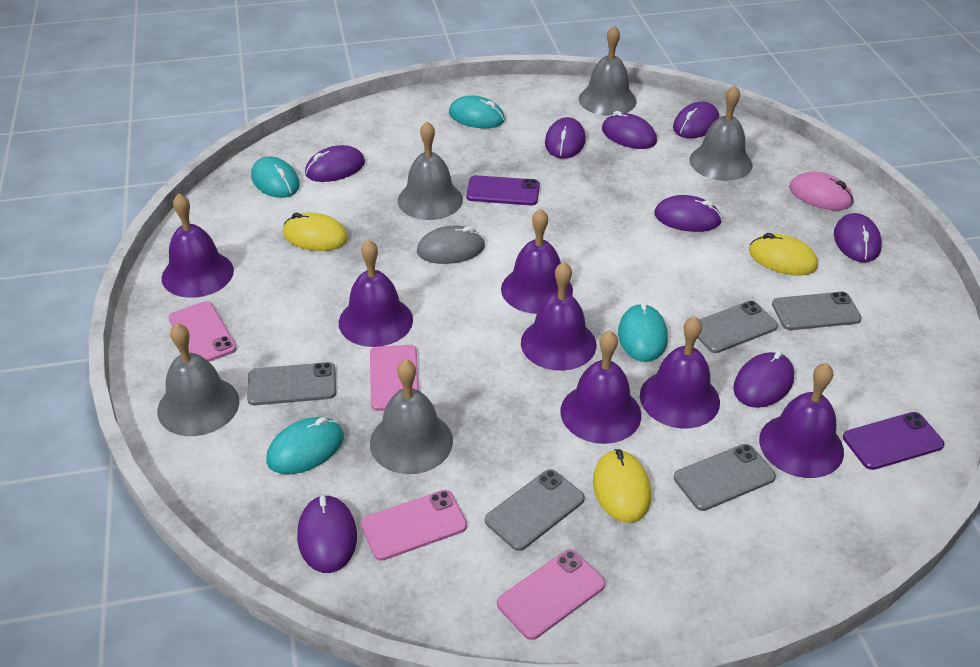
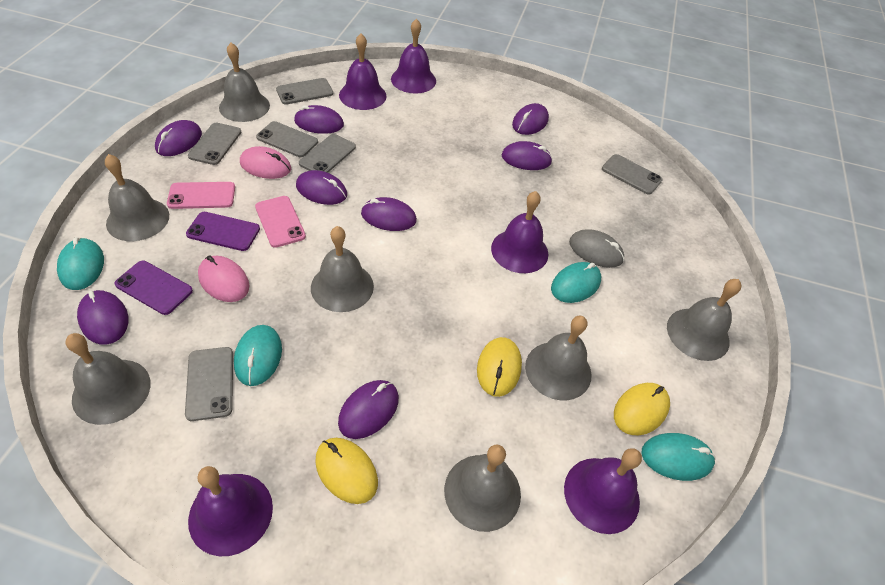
grey bell: [157,323,239,436] [370,359,453,474] [398,121,463,220] [579,25,637,116] [689,85,752,181] = 5 -> [65,333,151,425] [105,154,169,241] [219,43,270,122] [311,226,374,312] [444,444,521,532] [525,316,591,400] [667,279,741,361] = 7
grey phone: [247,362,336,405] [485,469,585,551] [674,444,776,511] [698,301,778,353] [772,292,862,330] = 5 -> [185,347,233,421] [188,123,241,165] [256,121,318,157] [276,78,333,105] [299,134,356,173] [602,154,663,195] = 6
pink mouse: [789,172,853,210] = 1 -> [198,256,249,302] [240,146,291,179] = 2
pink phone: [168,301,237,362] [361,490,467,561] [370,345,419,411] [497,549,605,640] = 4 -> [167,182,235,209] [255,196,306,248] = 2
purple bell: [162,193,234,298] [339,239,413,347] [501,208,573,314] [521,262,596,371] [560,330,641,444] [640,316,720,429] [759,363,844,478] = 7 -> [188,466,273,556] [339,33,387,110] [391,19,436,93] [491,191,548,273] [564,448,642,534] = 5

